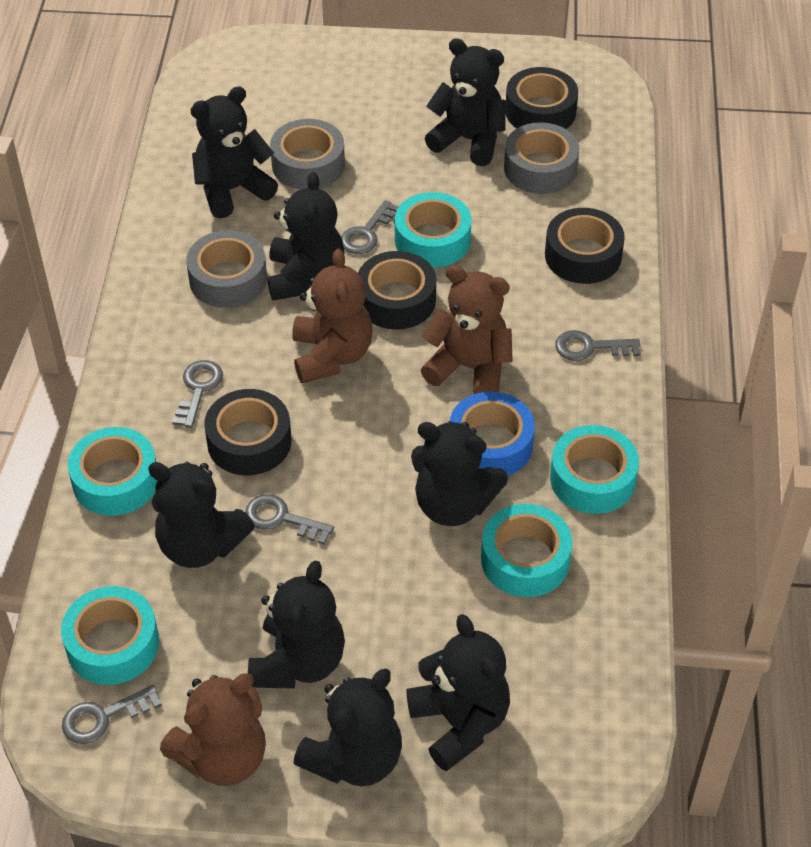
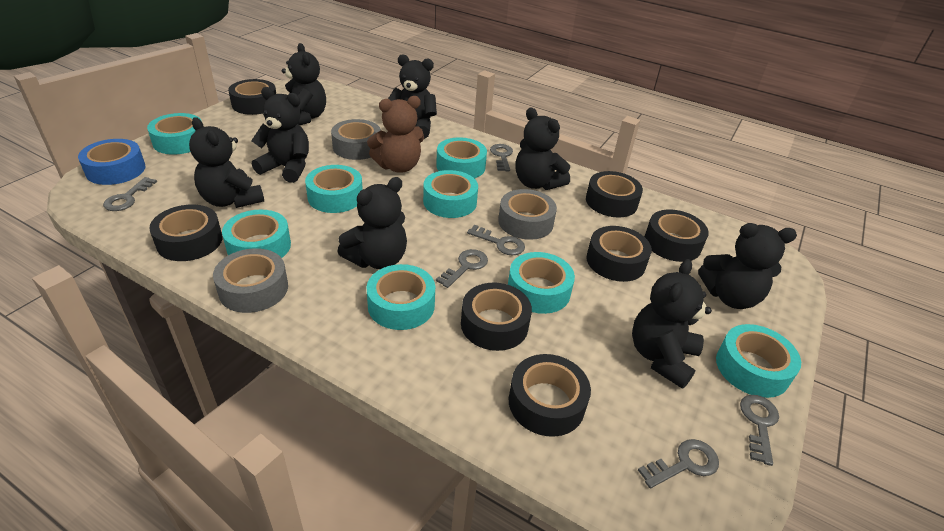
black tape: [204,389,291,475] [358,251,436,330] [506,67,578,129] [545,208,625,284] = 4 -> [149,205,222,261] [228,79,276,115] [461,283,532,351] [509,354,591,437] [586,171,643,218] [586,226,652,282] [645,209,709,262] = 7
brown teddy bear: [160,673,266,786] [292,249,373,384] [421,265,513,394] = 3 -> [367,96,424,173] = 1
grey key: [62,685,162,744] [172,360,223,428] [245,494,334,545] [341,200,399,254] [555,330,640,361] = 5 -> [103,177,157,211] [436,249,488,288] [467,225,525,256] [490,144,513,171] [638,439,719,488] [740,395,779,466] = 6
turquoise tape: [61,586,159,685] [68,427,158,516] [395,192,472,268] [481,504,572,597] [550,425,639,514] = 5 -> [147,113,201,155] [222,210,291,258] [305,165,363,213] [366,264,435,330] [423,170,478,218] [436,137,487,178] [508,252,575,314] [716,324,801,398] = 8

